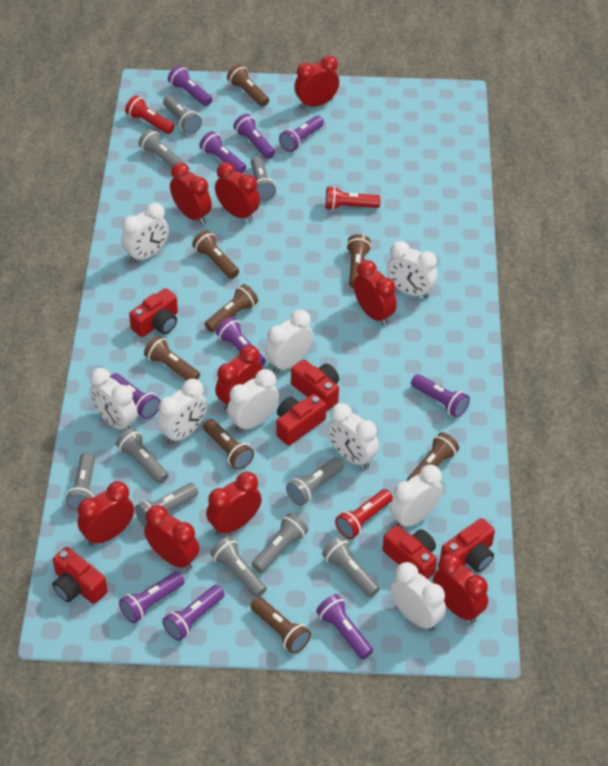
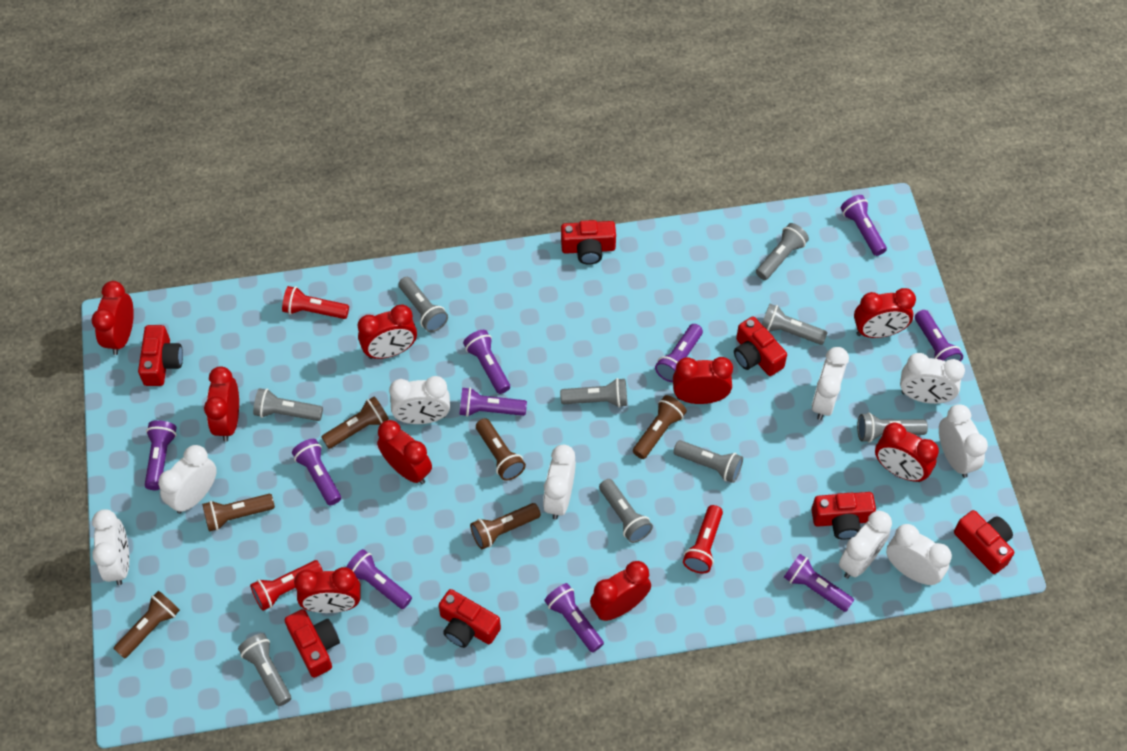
brown flashlight: [144,336,200,380] [192,230,239,279] [203,419,254,470] [205,284,258,332] [227,64,269,107] [250,597,311,654] [346,234,371,288] [407,432,459,481] = 8 -> [113,591,180,659] [202,494,275,531] [321,396,389,449] [470,503,541,549] [476,418,526,481] [633,395,687,459] = 6
grey flashlight: [66,452,95,512] [116,428,168,484] [135,483,198,527] [138,129,185,167] [163,96,202,134] [210,536,267,598] [251,156,276,201] [252,513,308,573] [286,457,344,506] [322,536,380,598] = 10 -> [238,633,291,706] [253,388,323,421] [399,277,448,332] [560,378,627,408] [599,479,653,543] [673,440,743,483] [756,223,809,280] [762,304,828,345] [857,413,928,443] = 9
red camera: [52,547,108,604] [129,288,178,337] [276,394,326,446] [291,359,339,411] [383,525,437,579] [440,518,495,572] = 6 -> [138,325,183,386] [285,609,340,678] [439,589,501,648] [561,220,616,265] [734,316,787,376] [811,492,876,540] [954,510,1014,574] = 7

